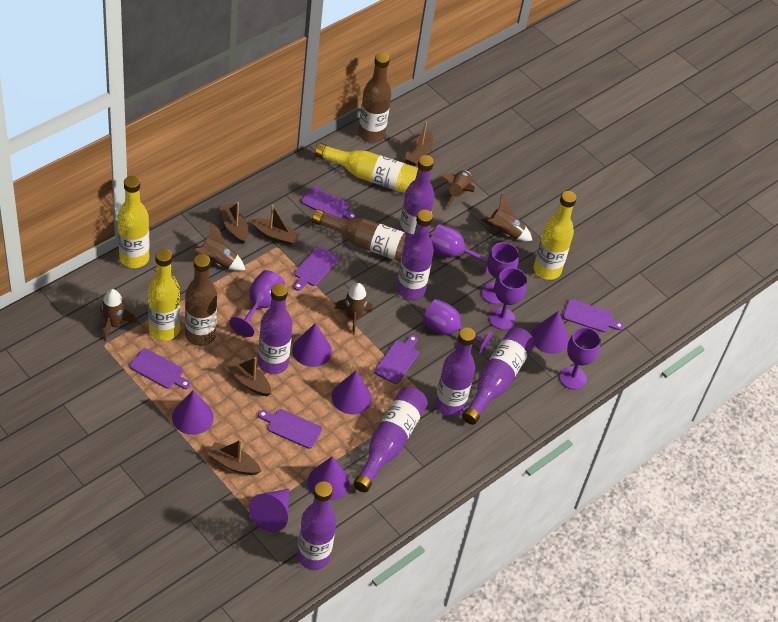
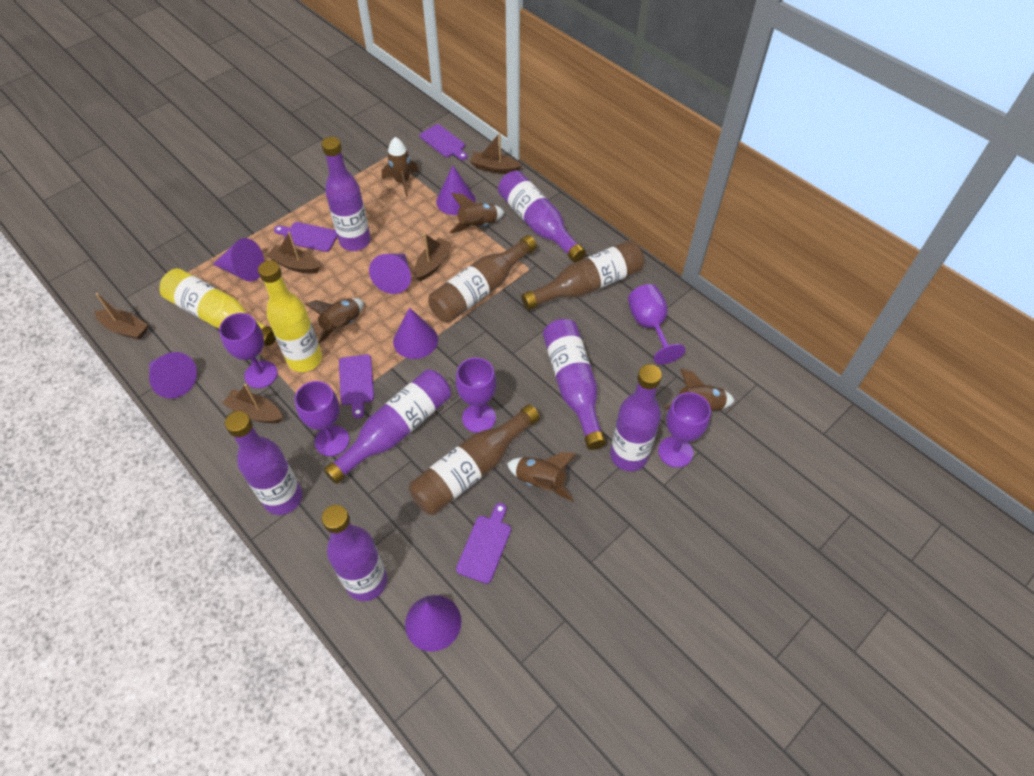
purple cutting board: [129,348,190,389] [258,409,322,449] [294,246,339,291] [301,187,357,219] [374,335,419,384] [563,299,624,332] = 6 -> [274,222,337,252] [339,354,374,419] [420,124,467,160] [456,503,511,584] = 4
purple goblet: [229,270,285,337] [422,299,493,355] [431,224,489,274] [481,242,519,304] [489,267,527,330] [559,327,601,390] = 6 -> [219,313,278,388] [295,381,349,456] [456,358,497,433] [628,284,685,364] [658,392,711,468] = 5
yellow bottle: [118,176,149,268] [148,249,180,341] [315,143,418,193] [534,191,577,280] = 4 -> [159,268,276,346] [258,260,322,372] = 2

